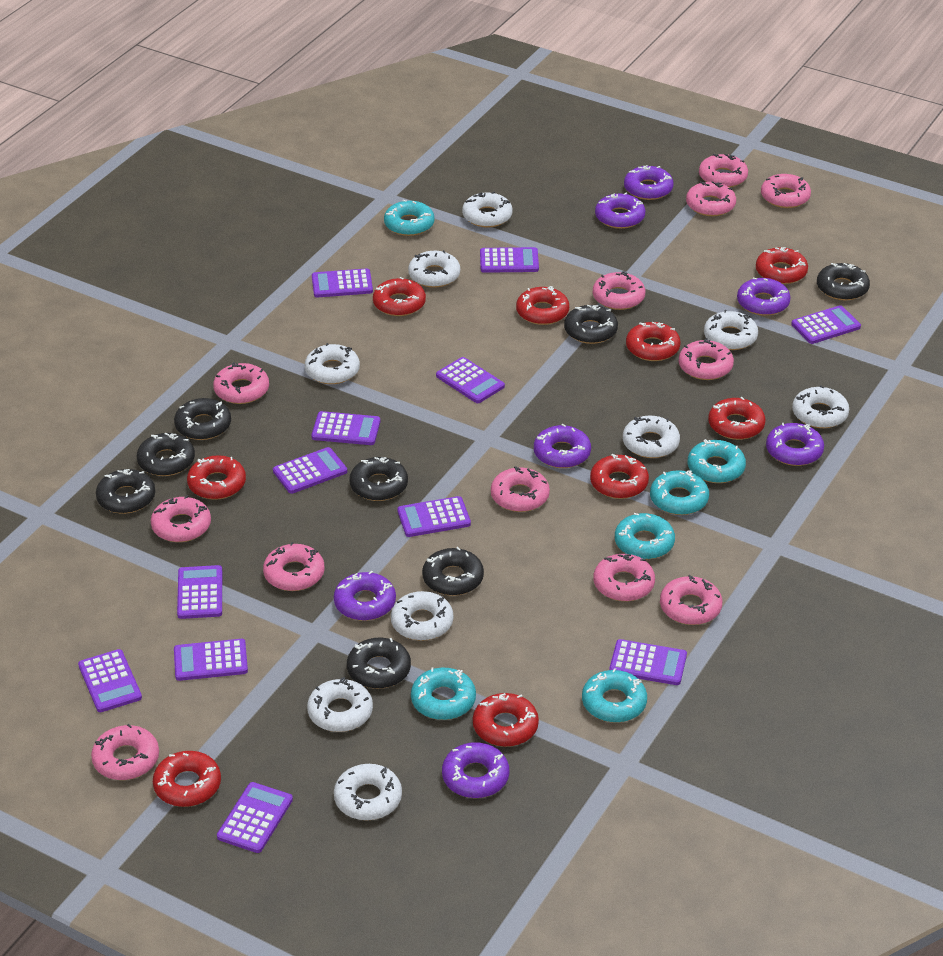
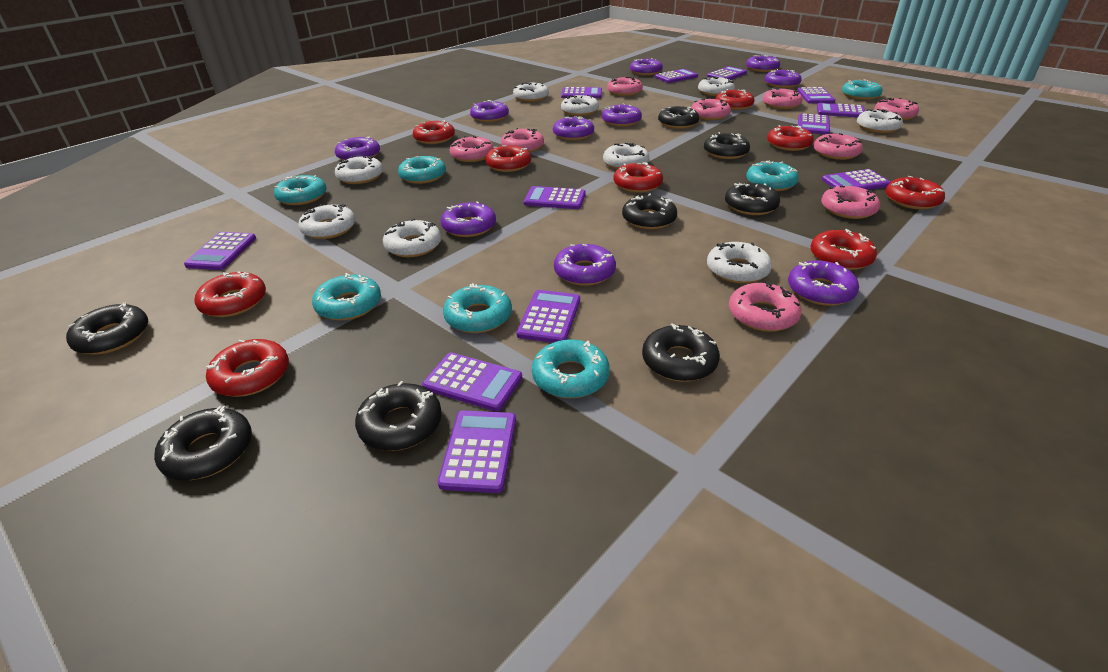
pink donut: [91,724,159,780] [151,495,211,542] [213,362,269,404] [263,542,325,591] [491,466,550,512] [593,271,646,310] [593,554,655,601] [660,575,723,625] [679,338,734,380] [686,181,736,216] [699,154,748,188] [761,174,811,208] = 12 -> [450,136,494,162] [501,128,544,152] [607,77,643,96] [691,99,731,120] [729,281,802,332] [763,88,803,109] [814,132,863,160] [821,186,880,219] [874,98,919,120] = 9
purple donut: [334,571,396,621] [442,742,509,798] [534,424,591,468] [595,193,645,229] [624,165,674,200] [737,277,791,316] [766,423,824,466] = 7 -> [335,137,380,160] [441,201,496,237] [470,100,509,122] [553,116,594,140] [554,244,616,286] [602,104,642,127] [630,58,663,76] [746,55,780,72] [765,69,802,88] [788,260,859,306] = 10
turquoise donut: [384,200,435,236] [411,667,476,720] [582,668,647,723] [615,513,675,560] [650,470,709,515] [688,439,746,483] = 6 -> [274,175,327,205] [312,273,381,321] [398,156,446,184] [443,283,512,333] [532,339,610,398] [746,161,799,191] [842,79,883,100] = 7

